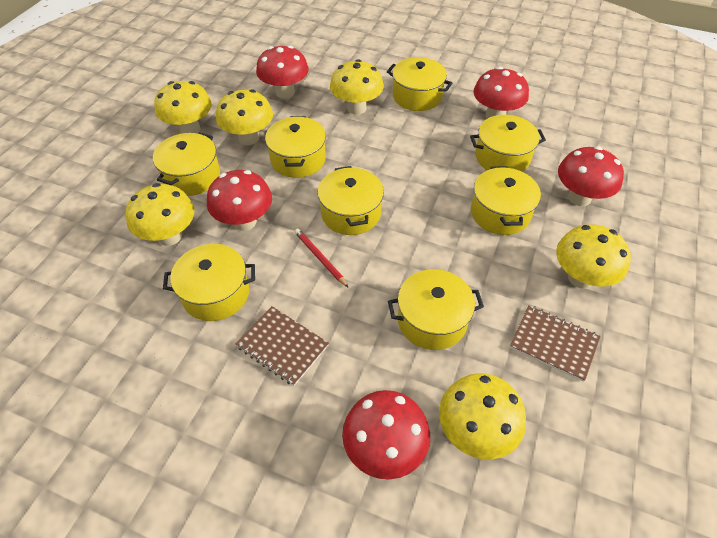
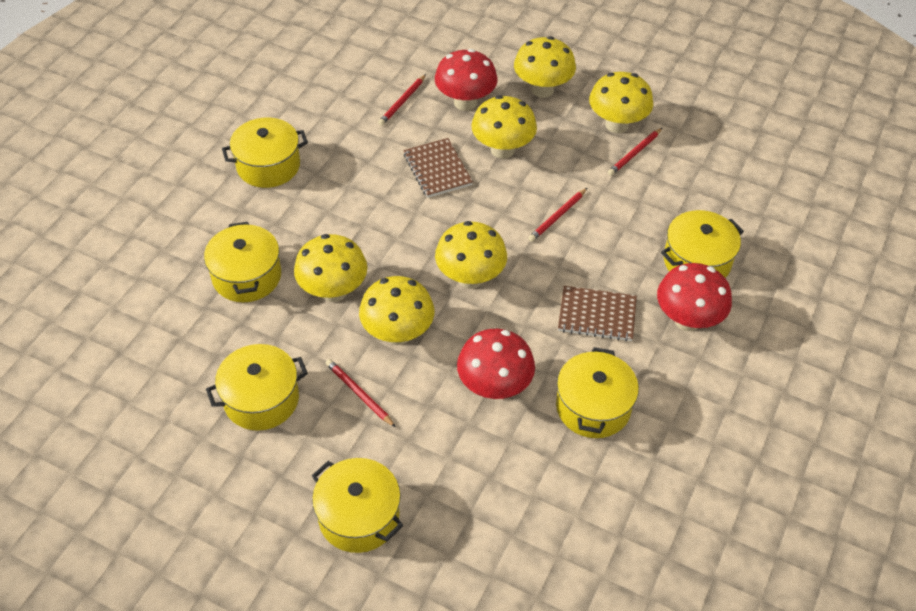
red mushroom: [207,170,272,231] [256,46,309,98] [342,390,430,479] [474,67,529,119] [558,147,624,206] = 5 -> [435,49,497,111] [457,329,535,399] [657,263,732,331] = 3
red pencil: [294,228,349,288] = 1 -> [326,359,395,427] [378,74,426,126] [528,188,587,242] [608,128,662,176] = 4
yellow pot: [153,132,220,196] [163,244,255,321] [265,116,326,178] [318,166,384,235] [387,57,452,111] [388,269,484,350] [470,115,546,172] [471,166,541,235] = 8 -> [204,222,281,302] [206,344,308,431] [222,118,308,188] [312,458,403,553] [556,347,639,438] [661,210,744,278] = 6

